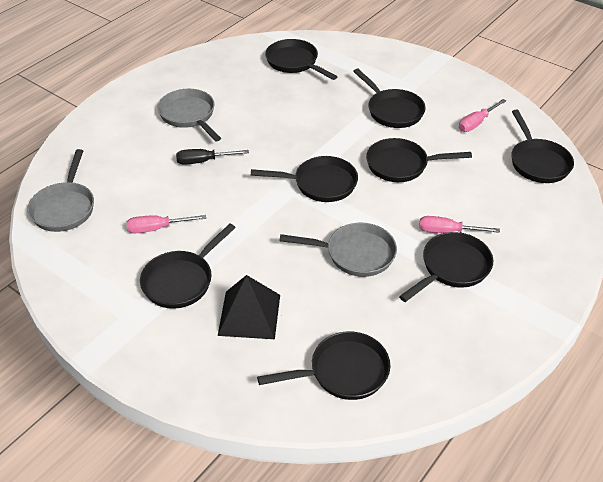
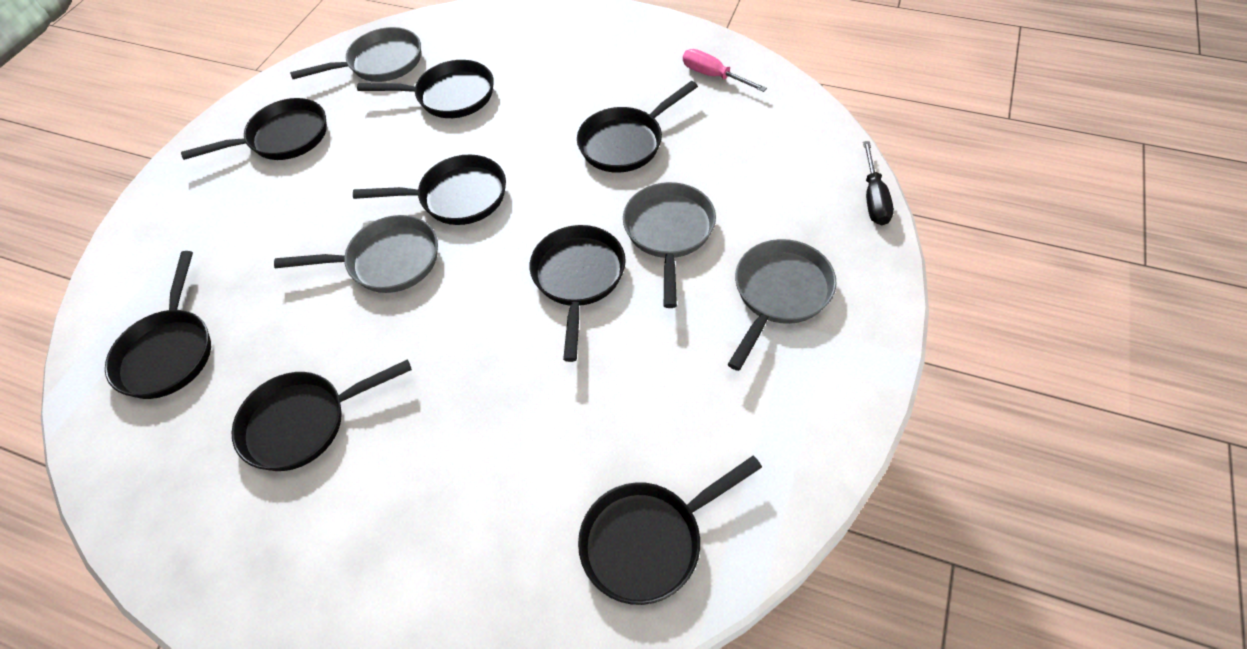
black pyramid: [218,275,280,339] = 1 -> none = 0
grey pan: [27,149,94,232] [157,89,221,141] [280,223,397,277] = 3 -> [274,215,438,293] [290,27,421,82] [623,182,716,308] [727,239,837,371] = 4
pink screwdriver: [126,215,206,233] [419,216,500,233] [459,99,506,132] = 3 -> [683,49,767,92] = 1

